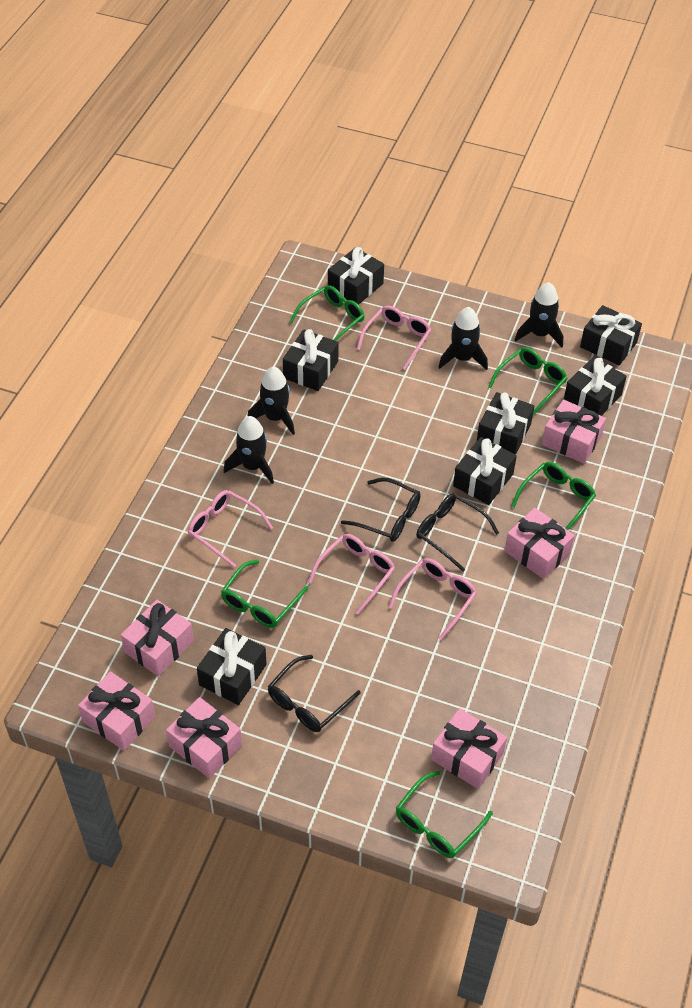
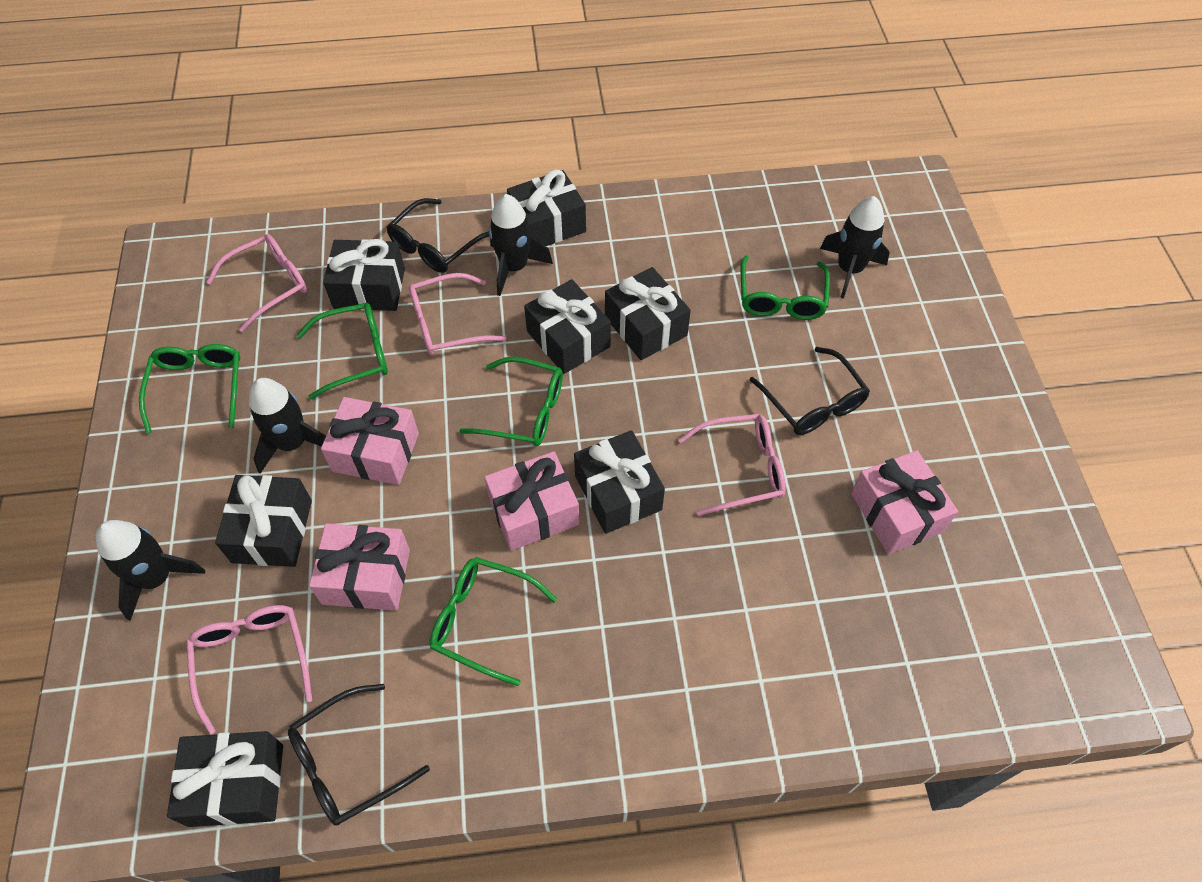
pink gift: [78,672,155,751] [121,600,194,677] [166,697,242,779] [431,708,507,789] [504,508,575,579] [542,400,606,464] = 6 -> [309,523,410,611] [321,397,419,485] [484,451,580,551] [851,450,958,554] = 4

